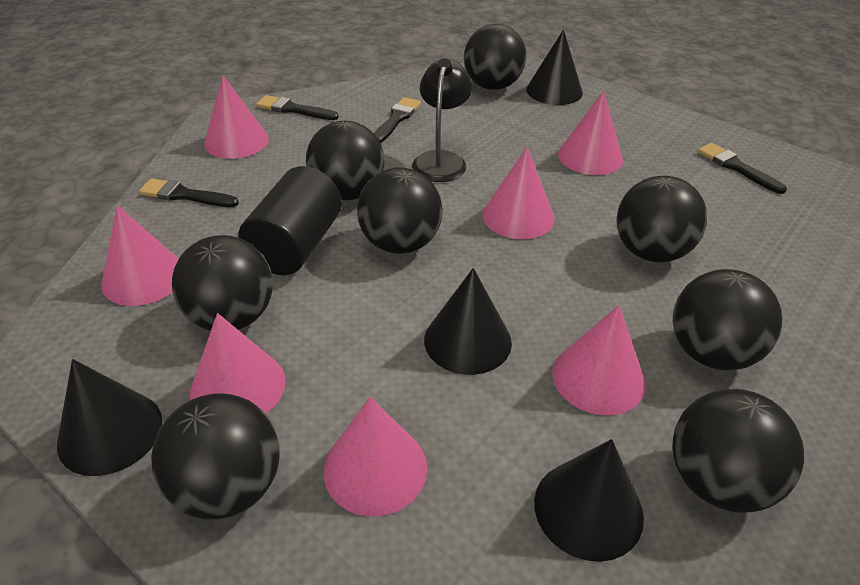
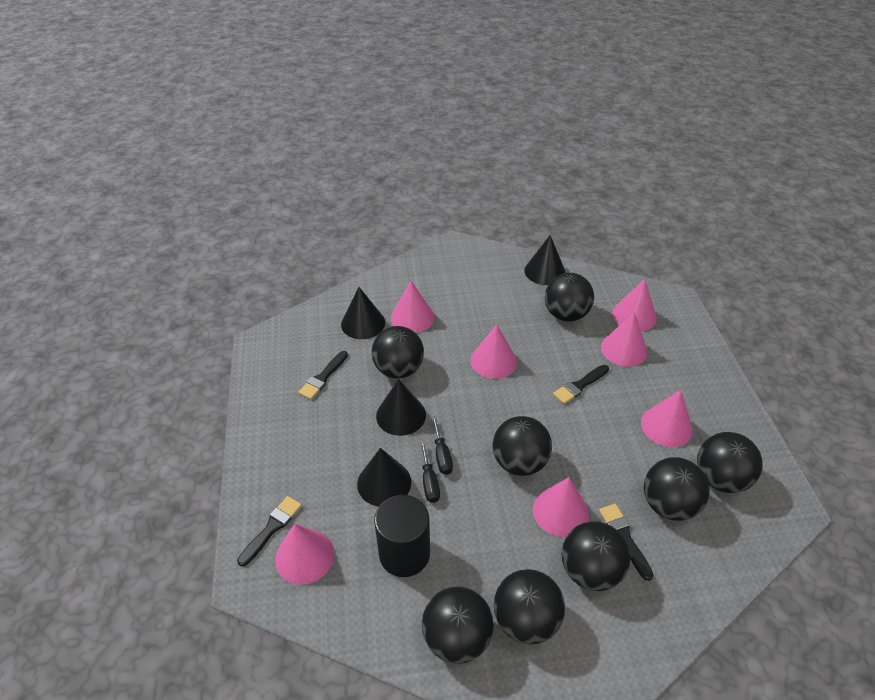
black lamp: [412,58,473,182] = 1 -> none = 0
black screwdriver: none = 0 -> [420,441,440,503] [432,416,453,475] = 2

